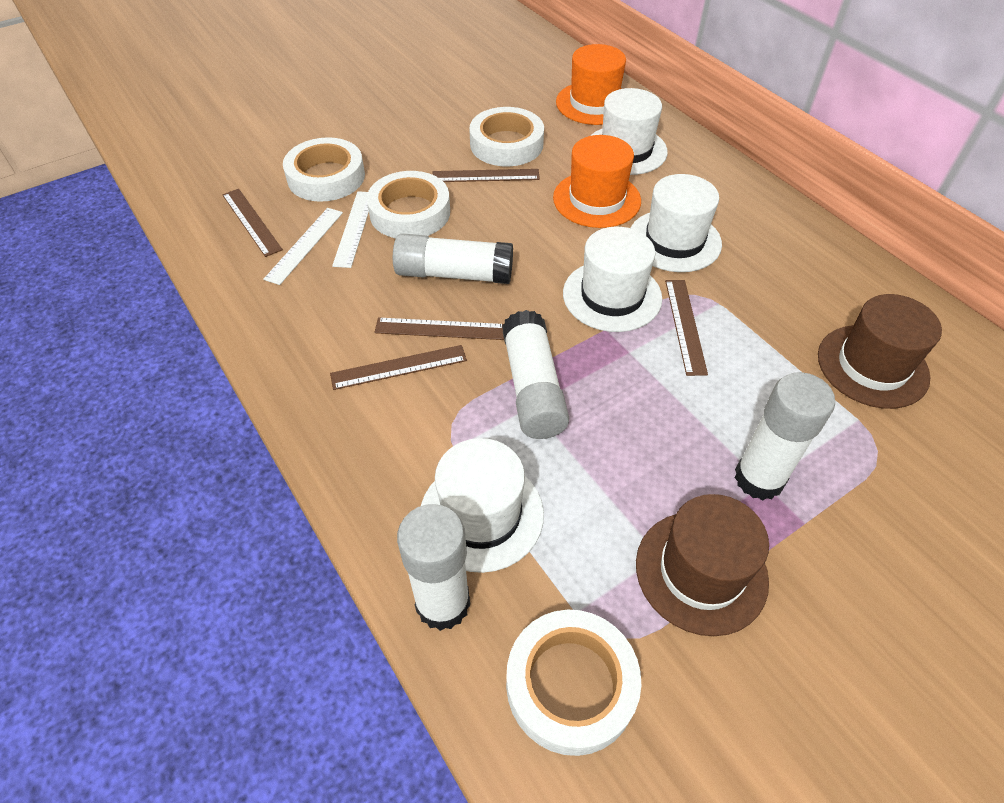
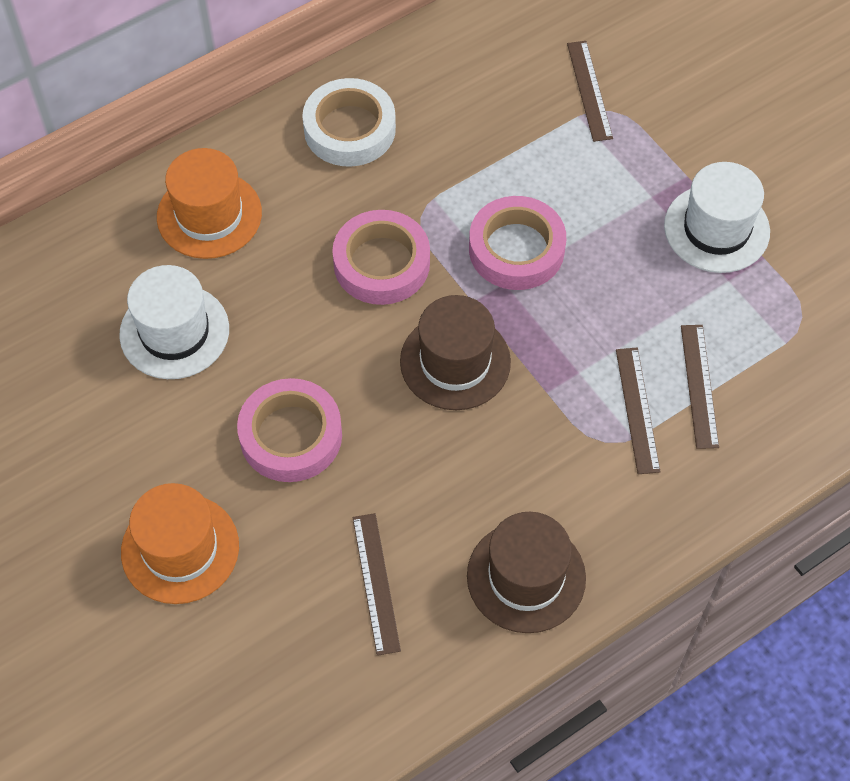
brown ruler: [222,189,283,257] [330,345,467,390] [374,317,504,340] [432,169,540,182] [665,280,708,376] = 5 -> [353,513,401,656] [567,41,613,142] [616,348,661,474] [681,325,719,449] = 4
pink tape: none = 0 -> [237,378,342,482] [332,210,430,305] [469,196,566,290] = 3
white glue stick: [393,234,513,284] [397,504,470,631] [502,310,569,439] [734,372,835,500] = 4 -> none = 0
white hat: [421,438,544,573] [563,227,662,332] [591,88,668,175] [631,174,722,272] = 4 -> [119,265,229,379] [664,162,770,273] = 2
white ruler: [263,208,343,285] [332,191,369,268] = 2 -> none = 0
white tape: [283,137,365,202] [367,171,450,238] [469,107,544,167] [506,610,641,756] = 4 -> [302,78,396,167] = 1

